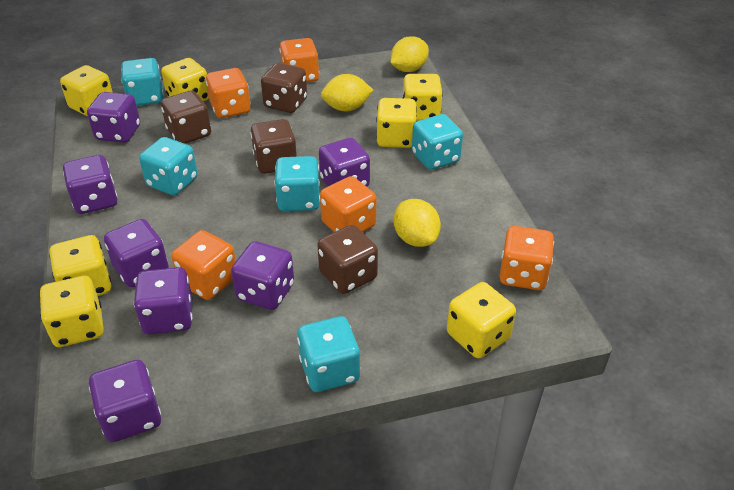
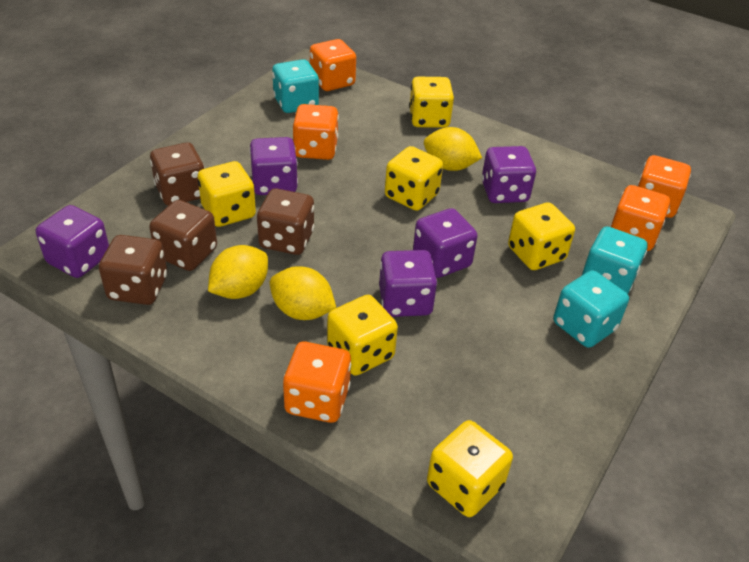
purple dice: [63,155,117,214] [87,92,140,143] [89,360,161,442] [104,219,169,287] [134,267,192,334] [231,241,294,310] [319,138,370,187] = 7 -> [36,205,109,278] [249,137,298,195] [379,250,437,317] [413,208,478,278] [482,146,536,203] = 5
turquoise dice: [121,58,164,106] [139,137,198,195] [274,156,320,211] [297,316,360,392] [412,114,463,170] = 5 -> [272,59,319,113] [553,270,629,348] [582,226,647,294] = 3
yellow dice: [40,276,104,347] [49,235,111,296] [60,65,113,117] [161,58,209,101] [376,98,417,148] [403,74,443,121] [447,282,516,358] = 7 -> [198,161,256,227] [327,295,398,376] [385,146,443,211] [409,77,454,128] [427,420,513,517] [508,202,575,270] = 6

